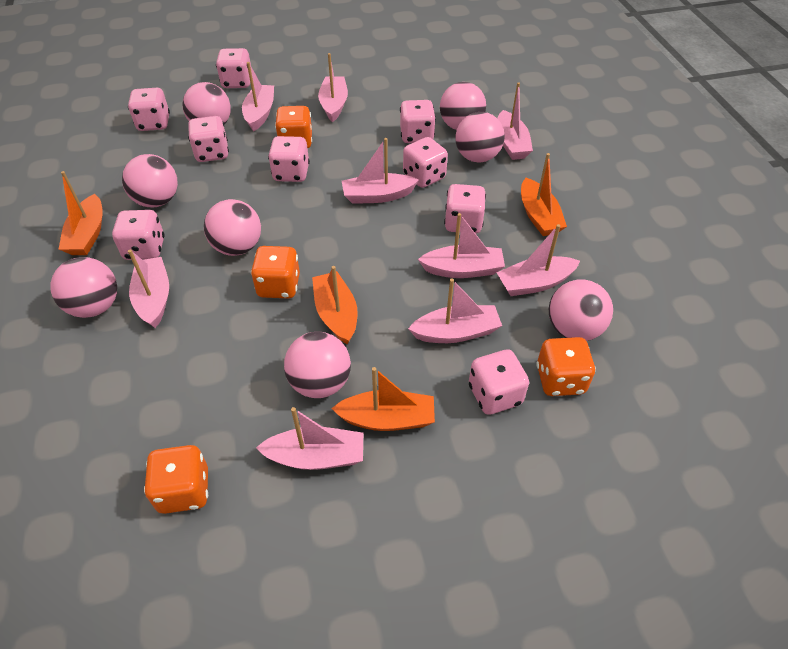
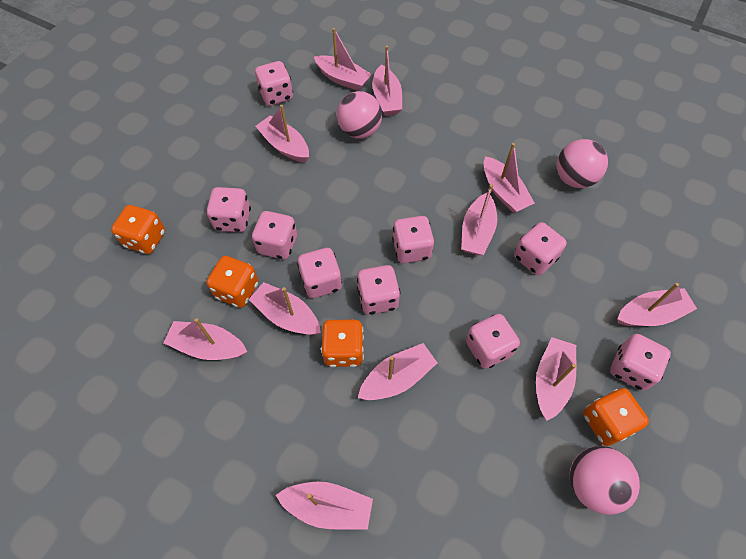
orange boat: [59,171,103,255] [312,266,357,345] [331,367,435,431] [521,153,567,236] = 4 -> none = 0
pink ball: [50,257,117,318] [122,154,178,207] [182,82,231,124] [204,199,261,256] [284,332,351,398] [440,82,486,130] [456,112,505,162] [549,279,613,341] = 8 -> [337,91,382,139] [557,139,608,188] [570,446,640,515] = 3
pink boat: [128,249,169,328] [242,62,274,132] [256,407,363,470] [318,53,348,122] [342,138,419,204] [408,278,502,343] [418,213,505,278] [496,224,580,296] [497,82,533,160] = 9 -> [164,318,247,360] [248,282,321,335] [256,105,309,163] [276,482,373,530] [314,28,372,91] [358,343,437,400] [372,46,402,116] [461,184,497,255] [484,143,535,213] [536,337,576,421] [617,283,697,326] = 11

